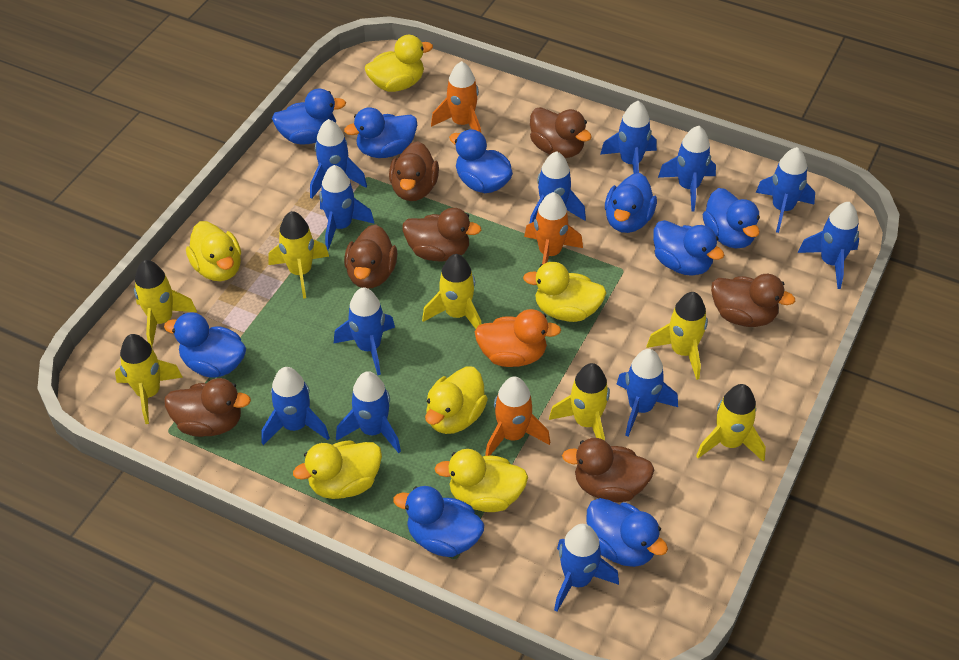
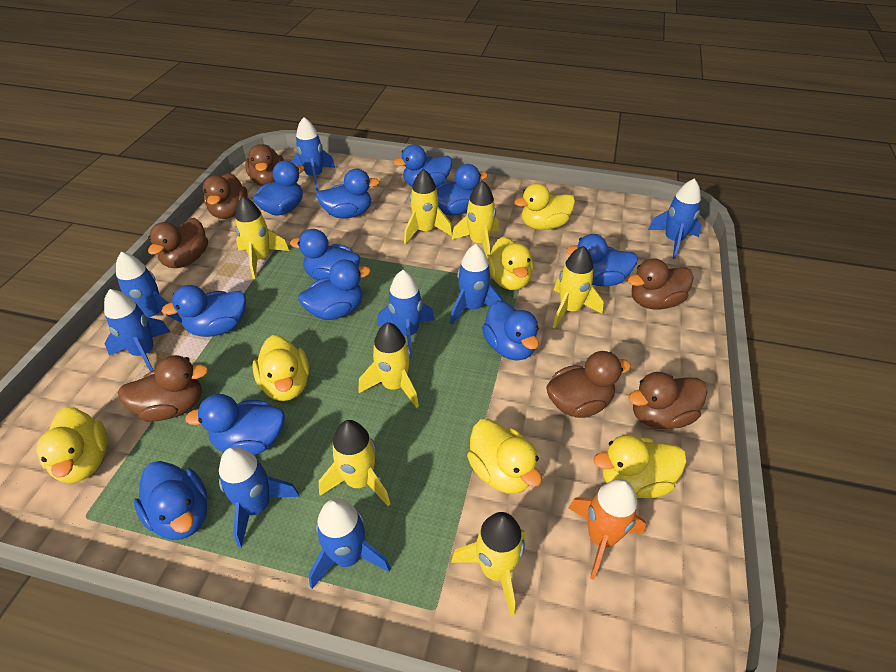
blue duck: [164,312,246,378] [272,89,346,145] [344,107,417,158] [393,486,484,557] [449,129,513,193] [586,498,668,567] [605,173,657,233] [653,220,724,276] [703,188,760,248] = 9 -> [134,461,207,540] [161,285,246,337] [185,394,285,455] [253,161,304,216] [290,229,361,280] [298,260,371,320] [316,169,380,219] [393,145,452,187] [436,164,488,216] [482,300,539,360] [566,234,638,286] = 11
blue rocket: [262,367,330,445] [310,119,367,199] [320,165,375,250] [334,287,395,375] [336,371,401,453] [529,151,586,224] [554,524,619,612] [600,101,657,174] [617,349,678,437] [658,126,716,211] [756,147,815,233] [798,202,859,289] = 12 -> [104,289,170,371] [116,252,182,323] [219,447,300,548] [291,117,335,191] [309,498,391,589] [377,270,434,359] [450,244,504,325] [648,178,702,259] = 8
orange duck: [475,309,561,367] = 1 -> none = 0
orange rocket: [431,61,481,133] [485,377,550,456] [524,192,583,264] = 3 -> [568,479,646,580] = 1

